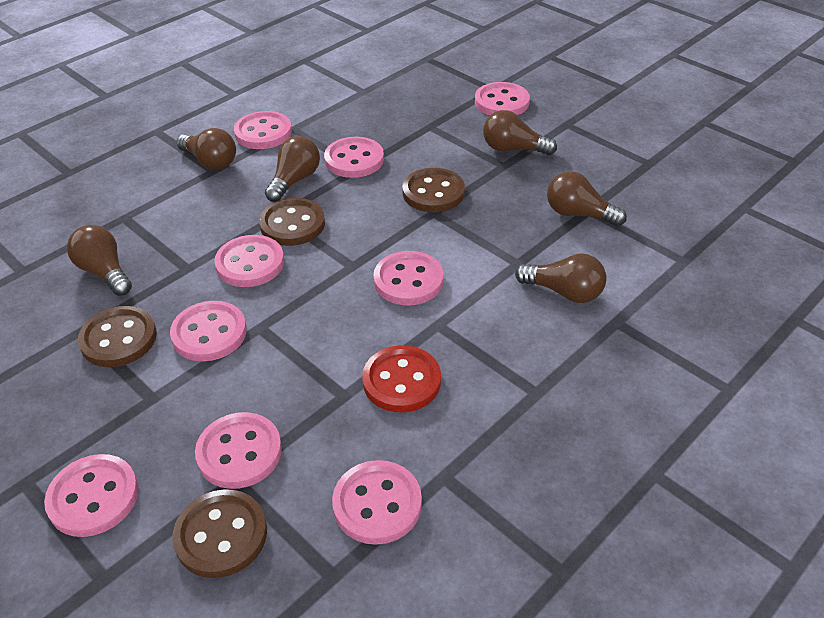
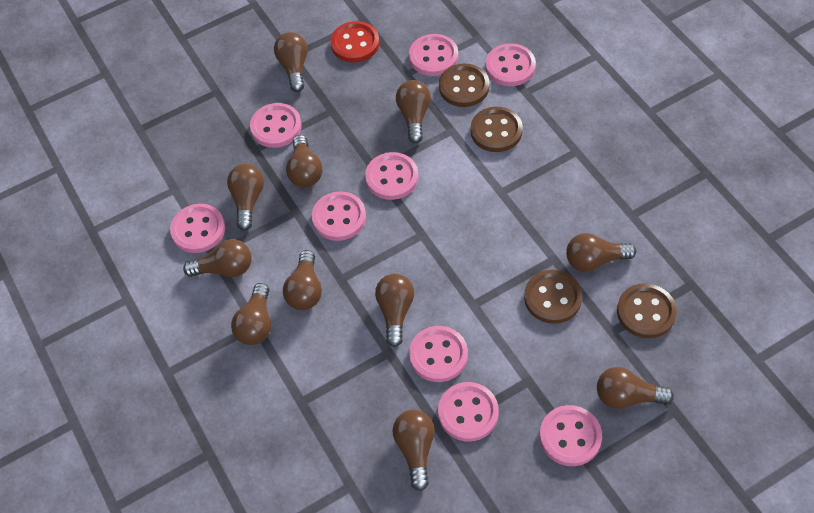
brown light bulb: [67,225,132,296] [176,128,236,170] [265,136,320,202] [483,110,557,155] [515,253,606,303] [547,171,627,227] = 6 -> [183,239,251,277] [227,164,264,231] [231,283,271,345] [274,32,308,92] [283,250,322,310] [286,135,323,187] [375,274,414,347] [392,410,435,491] [396,80,431,143] [566,233,636,272] [597,367,674,409] = 11

